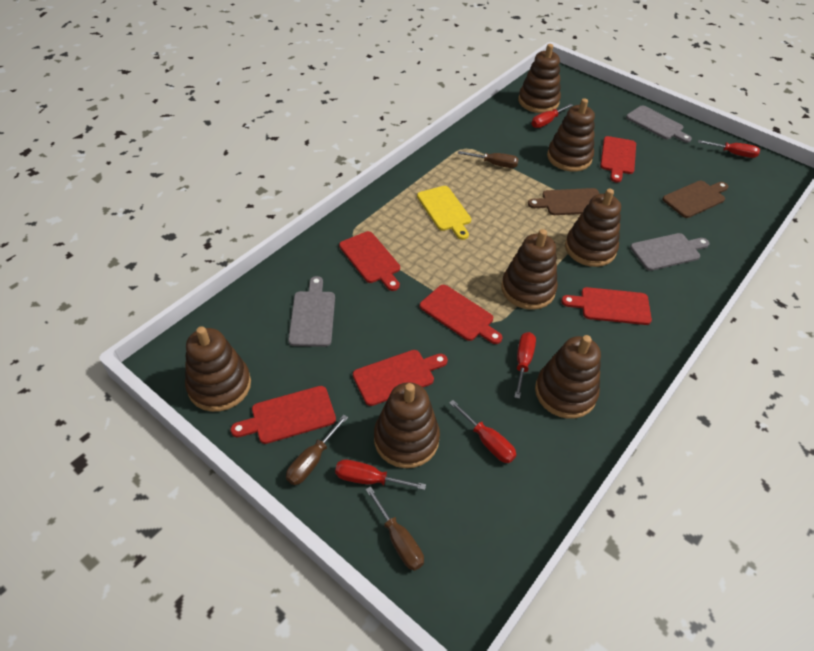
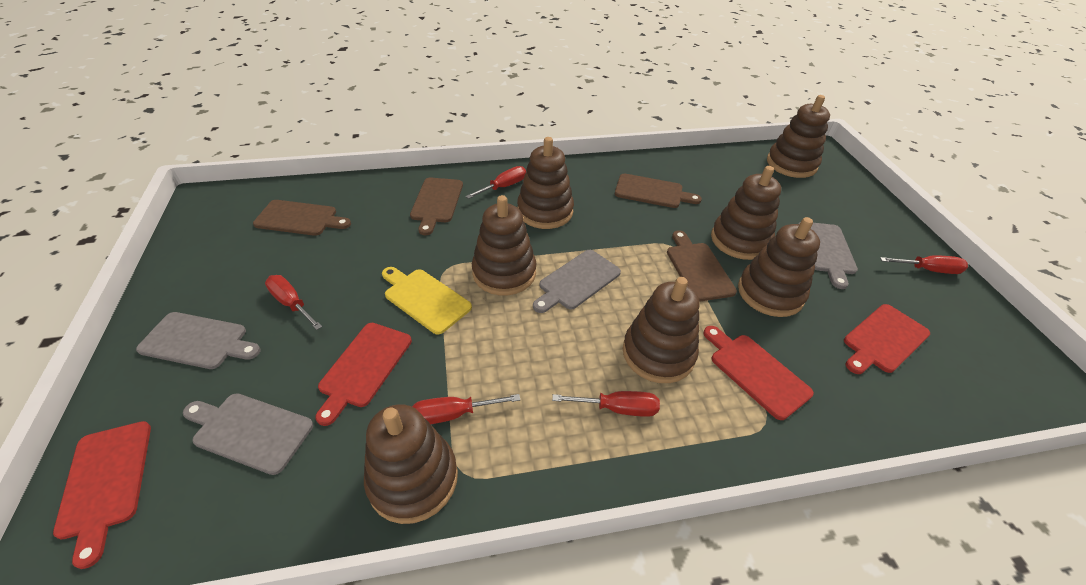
brown cutting board: [528,188,600,215] [663,181,728,218] = 2 -> [253,200,351,236] [410,178,463,235] [615,173,702,208] [667,230,737,301] = 4
brown screwdriver: [286,415,348,485] [366,486,424,571] [458,151,519,168] = 3 -> none = 0
grey cutting board: [288,276,335,347] [626,105,692,143] [630,233,709,271] = 3 -> [136,312,261,369] [183,393,313,475] [533,250,621,313] [799,222,858,289] = 4
red cutting board: [231,386,336,444] [339,231,400,291] [353,350,448,406] [420,285,502,344] [561,287,652,325] [600,136,636,182] = 6 -> [53,421,151,569] [315,323,412,426] [703,326,814,420] [844,304,930,374] = 4

